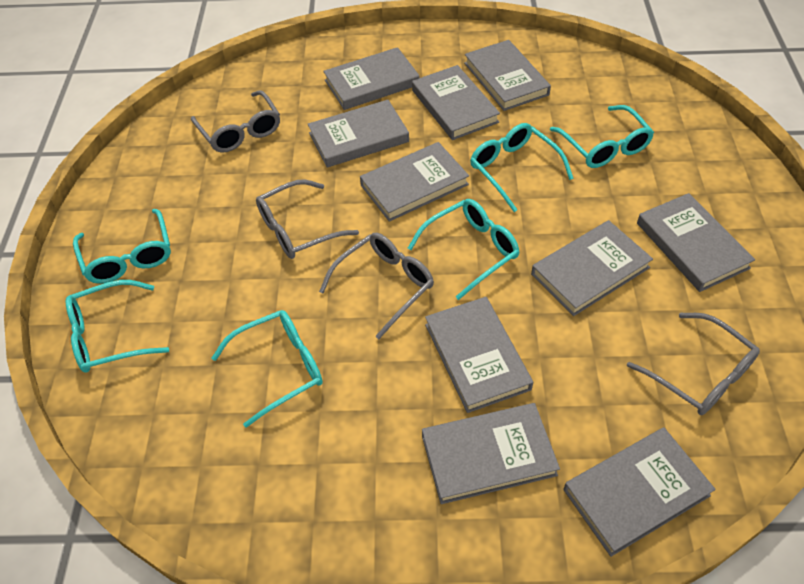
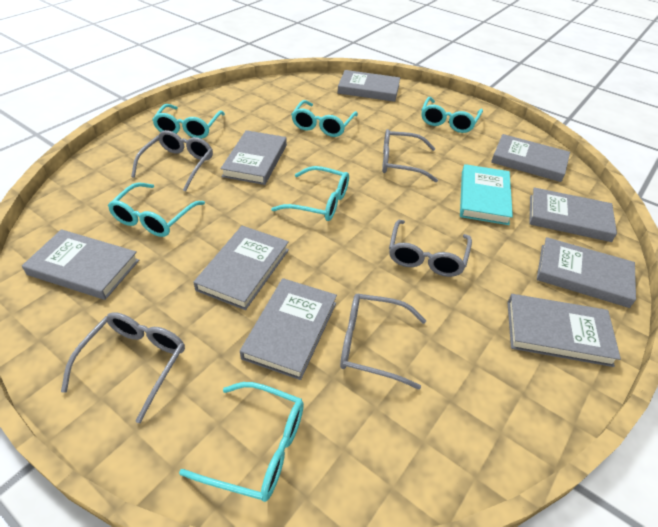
grey book: [308,100,409,168] [323,47,420,110] [360,142,469,222] [412,65,500,140] [422,403,560,504] [425,297,533,413] [464,40,551,111] [531,220,653,316] [563,427,716,557] [637,193,755,292] = 10 -> [22,229,139,300] [193,226,289,310] [220,130,287,185] [240,278,337,380] [338,70,400,102] [491,134,570,182] [507,294,621,367] [529,187,617,242] [537,237,636,308] = 9
grey glasses: [191,90,280,153] [256,180,359,259] [319,233,434,339] [627,313,760,415] = 4 -> [61,312,185,423] [131,130,213,192] [340,294,426,390] [382,129,438,182] [389,220,472,277] = 5
turquoise book: none = 0 -> [460,164,513,225] = 1

